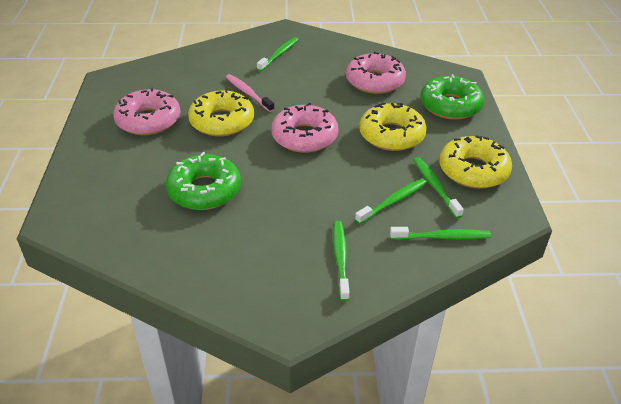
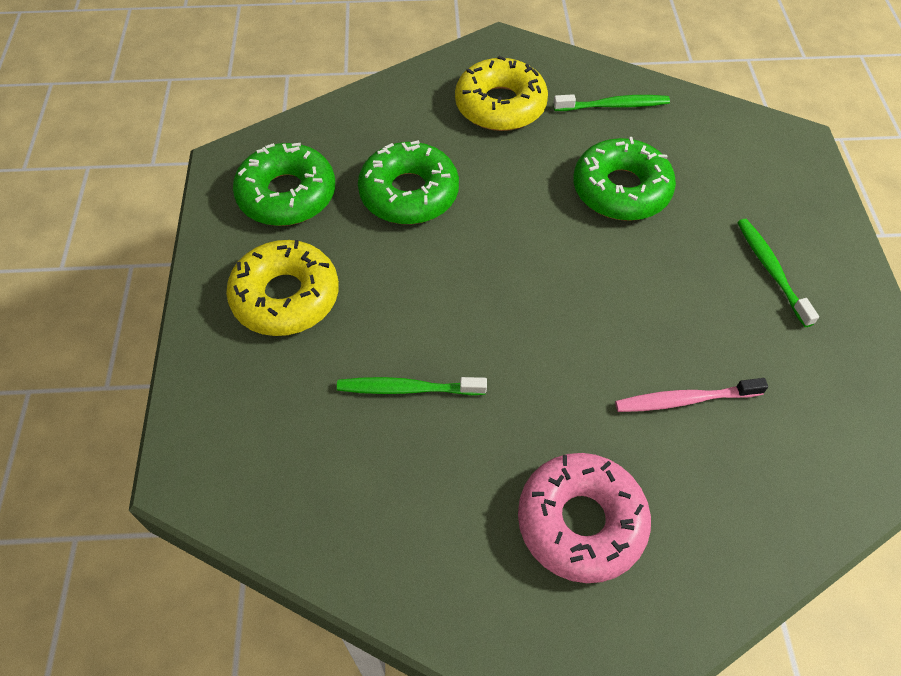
green donut: [165,152,241,210] [420,74,484,120] = 2 -> [233,143,335,226] [358,140,459,224] [573,137,676,221] = 3
green toothbrush: [257,37,299,72] [333,221,350,301] [355,179,427,224] [390,227,491,240] [413,157,464,218] = 5 -> [337,377,487,395] [553,94,670,111] [737,219,819,327] = 3
pink donut: [113,88,180,135] [271,103,339,153] [346,52,406,94] = 3 -> [518,453,651,583] = 1
yellow donut: [188,89,254,137] [359,103,427,151] [439,135,512,189] = 3 -> [226,240,339,336] [455,56,548,131] = 2

